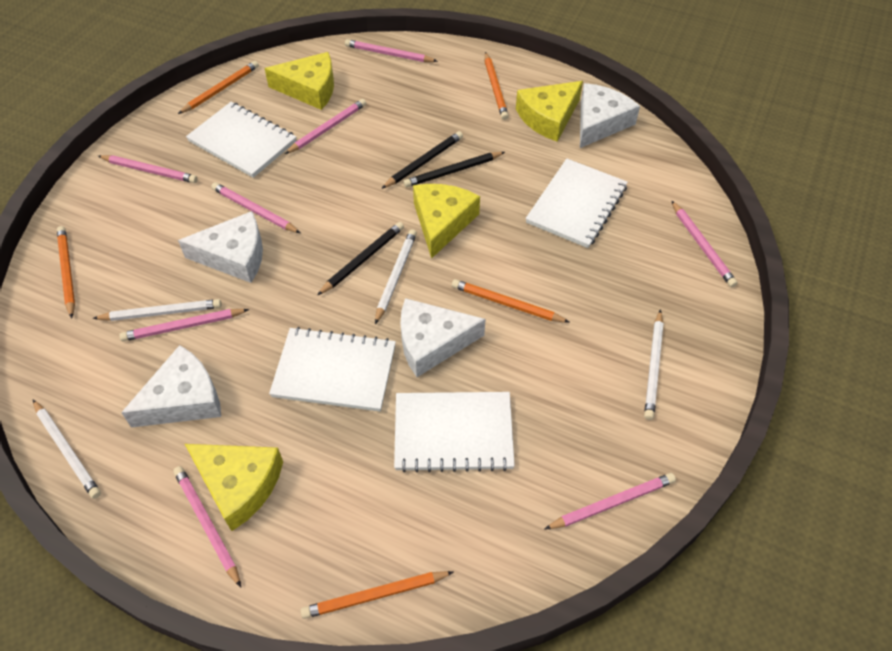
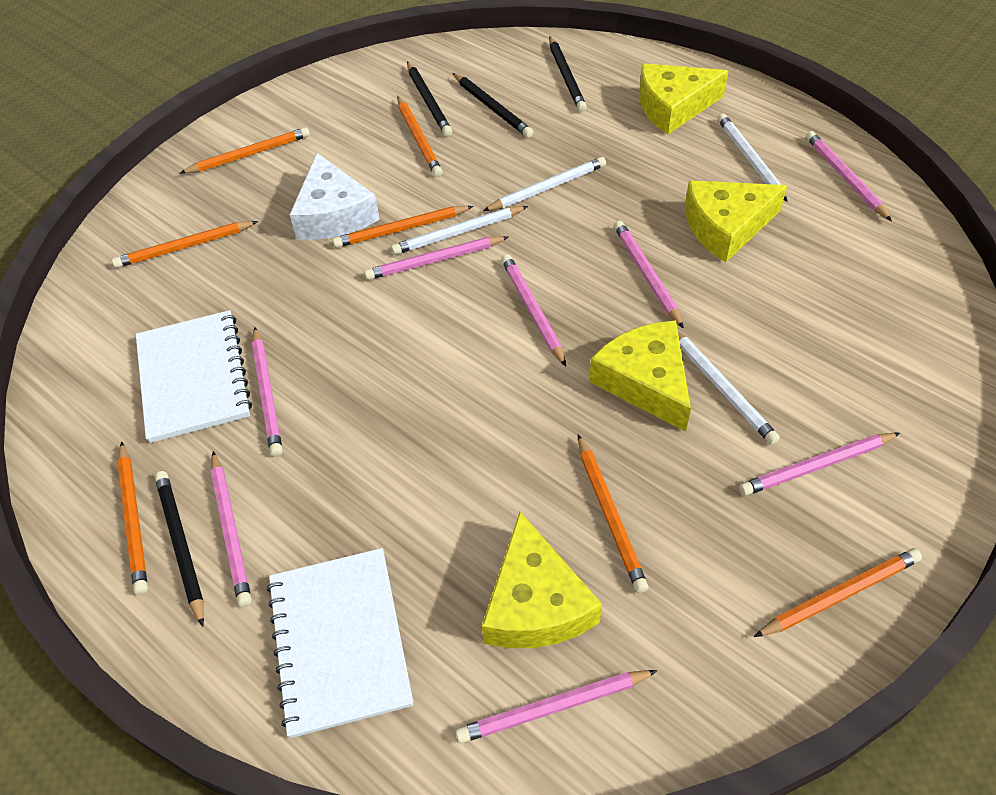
black pencil: [318,222,404,295] [381,131,463,189] [404,152,505,187] = 3 -> [155,471,204,627] [407,61,452,136] [453,73,533,138] [549,36,587,112] = 4
orange pencil: [57,226,75,319] [178,61,259,114] [301,571,454,619] [452,279,570,323] [485,52,509,120] = 5 -> [112,221,258,268] [117,441,148,595] [179,127,310,174] [332,206,473,248] [397,96,443,177] [578,434,649,593] [754,548,922,637] = 7
white cheese: [121,345,221,428] [178,211,263,283] [401,298,486,377] [580,83,640,148] = 4 -> [289,153,380,240] = 1
white notebook: [186,102,296,178] [269,327,396,412] [394,392,515,472] [526,158,628,248] = 4 -> [136,310,252,443] [267,548,413,738] = 2

